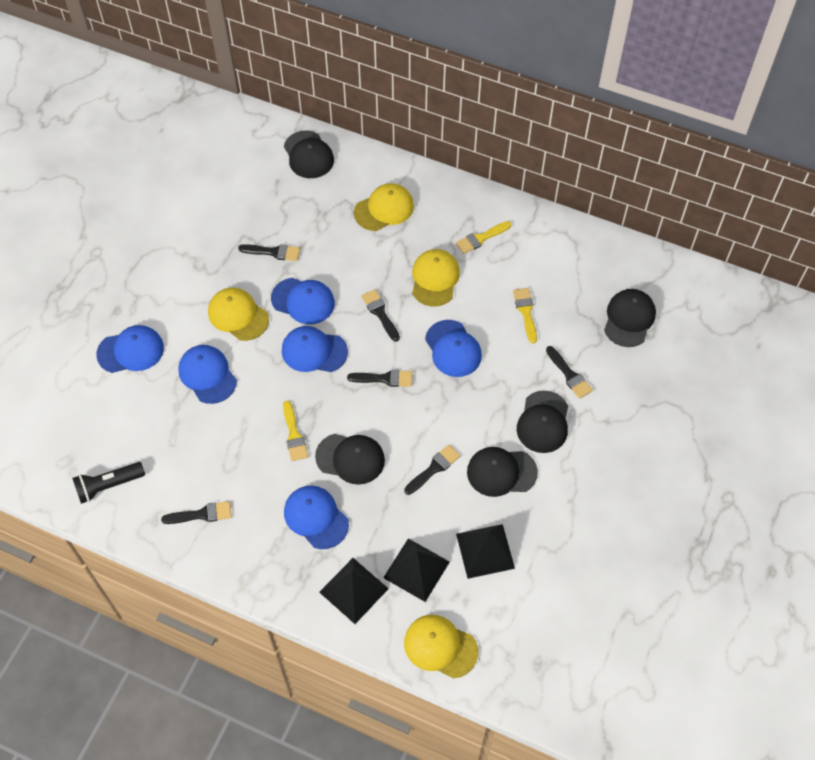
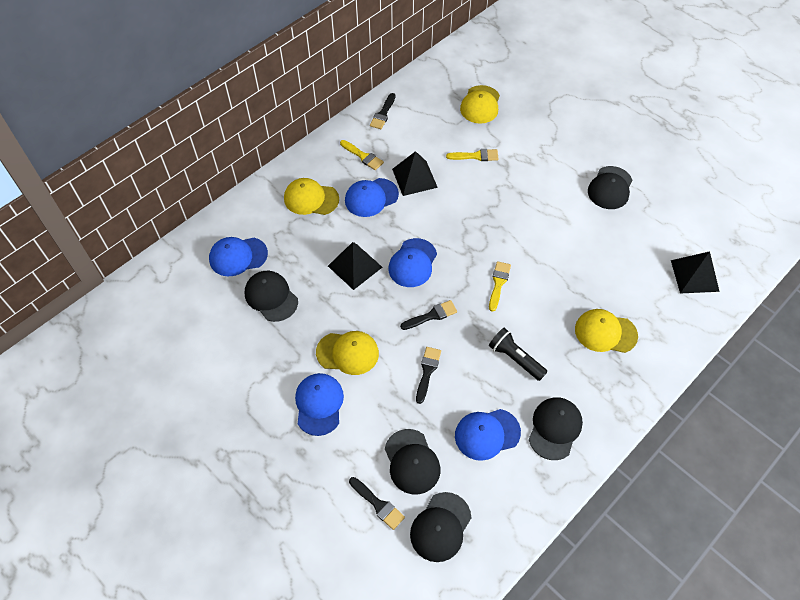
black brush: [161,501,232,524] [238,244,300,261] [347,370,413,387] [361,289,400,342] [404,445,460,495] [546,346,593,399] = 6 -> [349,477,405,530] [370,93,396,129] [400,300,457,330] [416,347,441,404] = 4
blue cap: [96,325,164,373] [178,345,237,404] [271,278,335,324] [282,326,348,372] [284,486,349,549] [425,320,482,377] = 6 -> [209,237,268,277] [295,373,344,436] [345,178,399,217] [388,238,437,287] [455,409,521,461] = 5

